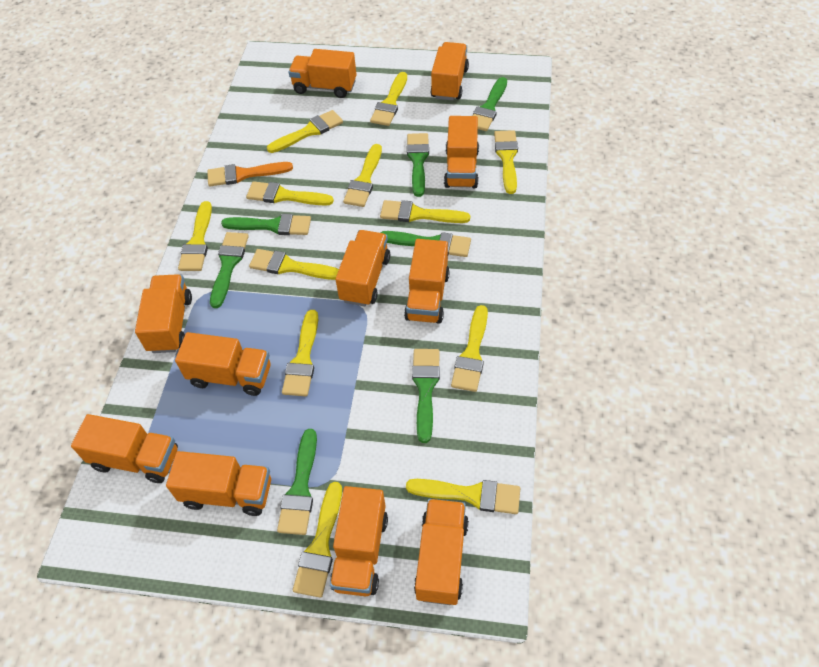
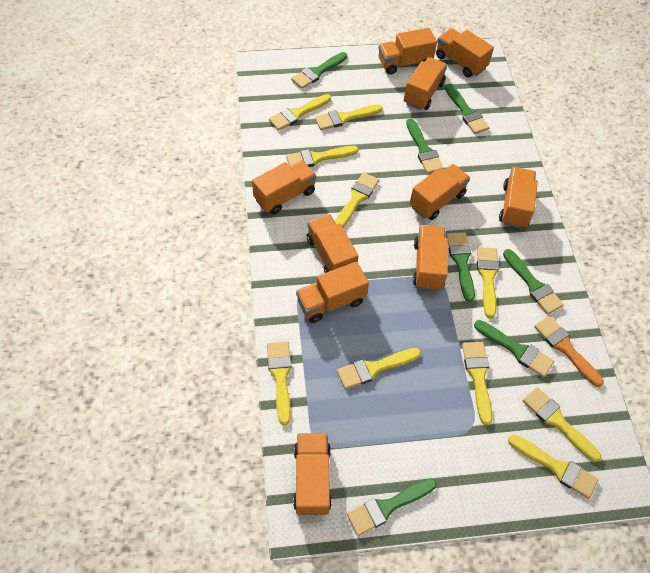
orange truck: [71,414,178,483] [135,274,192,353] [166,451,271,516] [175,332,271,396] [289,49,357,98] [330,486,388,596] [335,230,390,306] [404,239,450,324] [414,499,469,605] [430,42,469,101] [444,116,479,188] = 11 -> [252,160,316,215] [293,433,332,515] [296,261,369,323] [307,214,358,273] [378,28,437,75] [404,57,447,110] [410,164,470,220] [413,225,448,291] [436,28,494,77] [499,167,538,229] = 10
yellow brush: [178,201,212,271] [246,181,334,206] [249,249,339,280] [267,110,343,153] [282,310,318,396] [293,482,342,598] [343,144,382,207] [370,72,407,126] [380,200,470,223] [406,479,520,514] [451,305,488,392] [494,130,518,194] = 12 -> [267,341,292,426] [269,94,331,131] [286,146,359,167] [315,105,383,130] [335,172,379,228] [337,348,421,389] [462,342,493,425] [477,247,499,318] [508,434,599,499] [523,387,601,462] = 10

